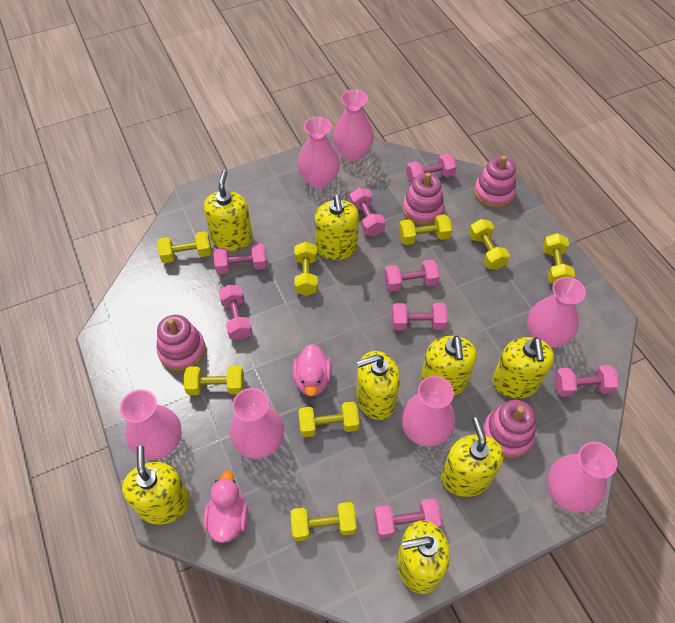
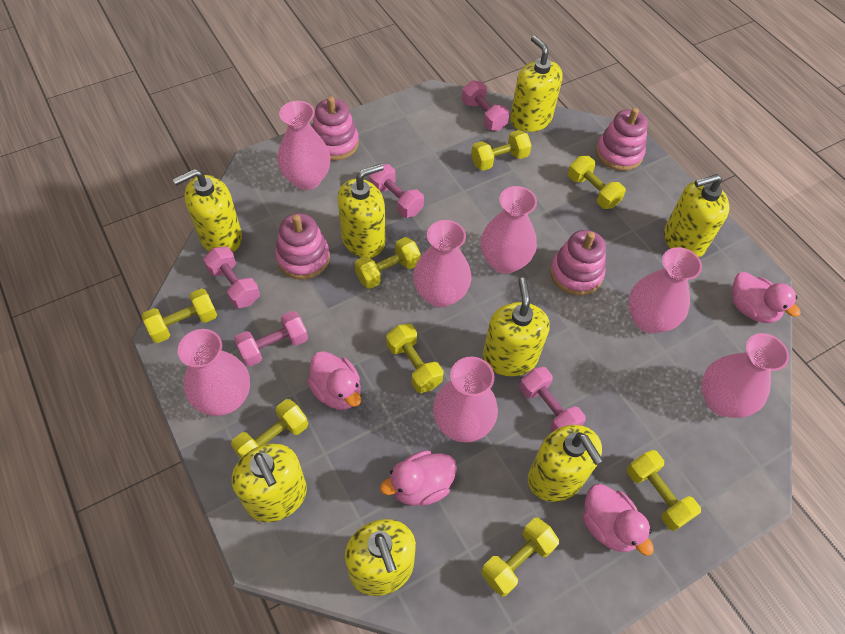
pink duck: [203,470,248,543] [292,344,332,396] = 2 -> [307,351,361,410] [380,450,457,506] [583,484,654,556] [732,272,801,323] = 4
pink dumbbell: [213,244,267,274] [219,284,252,340] [350,188,385,236] [374,498,442,539] [384,260,440,292] [392,303,448,330] [406,154,457,184] [554,365,619,397] = 8 -> [203,247,260,308] [234,311,308,367] [369,164,424,218] [462,80,510,131] [519,367,586,432] = 5

